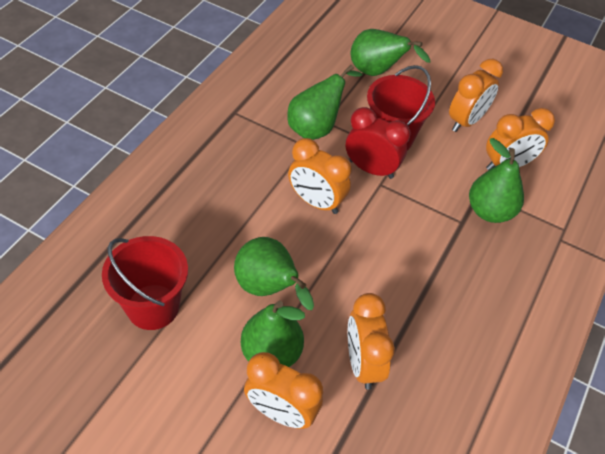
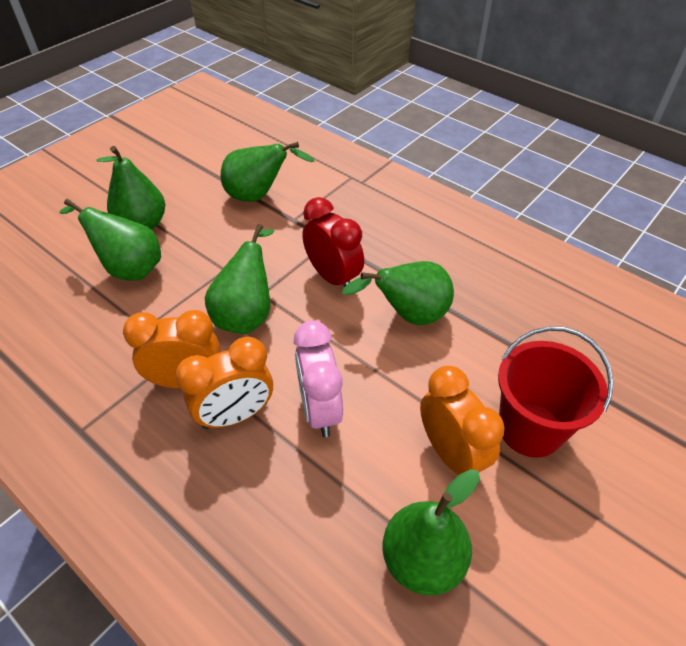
green pear: [234,237,314,310] [241,301,305,367] [287,65,363,140] [351,29,430,76] [469,138,524,223] = 5 -> [59,199,161,281] [96,146,165,230] [205,224,274,334] [220,142,314,202] [342,261,454,325] [382,469,480,595] = 6
orange clock: [244,352,323,429] [288,138,352,214] [348,293,395,390] [449,59,503,132] [486,108,555,170] = 5 -> [123,310,220,388] [176,337,273,429] [420,366,505,475] = 3
pink clock: none = 0 -> [294,321,343,437] = 1
red bucket: [102,236,188,330] [367,65,435,151] = 2 -> [498,326,613,458] = 1

